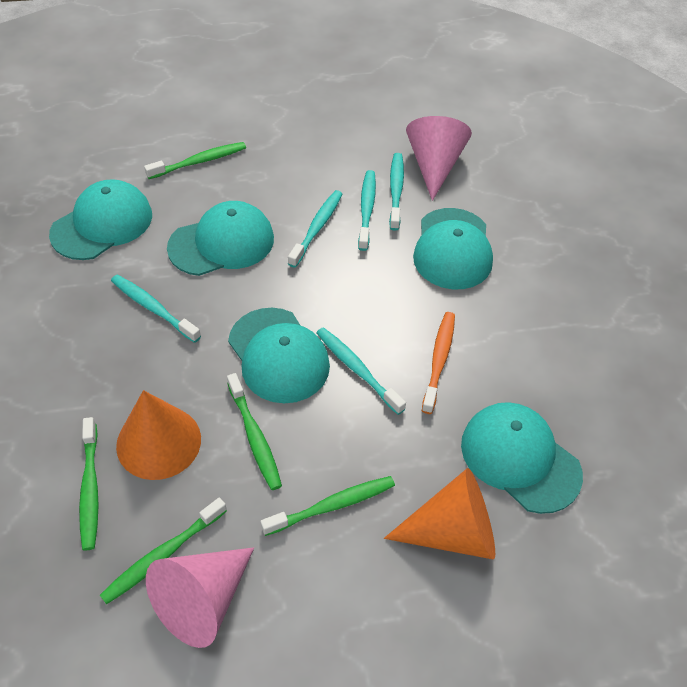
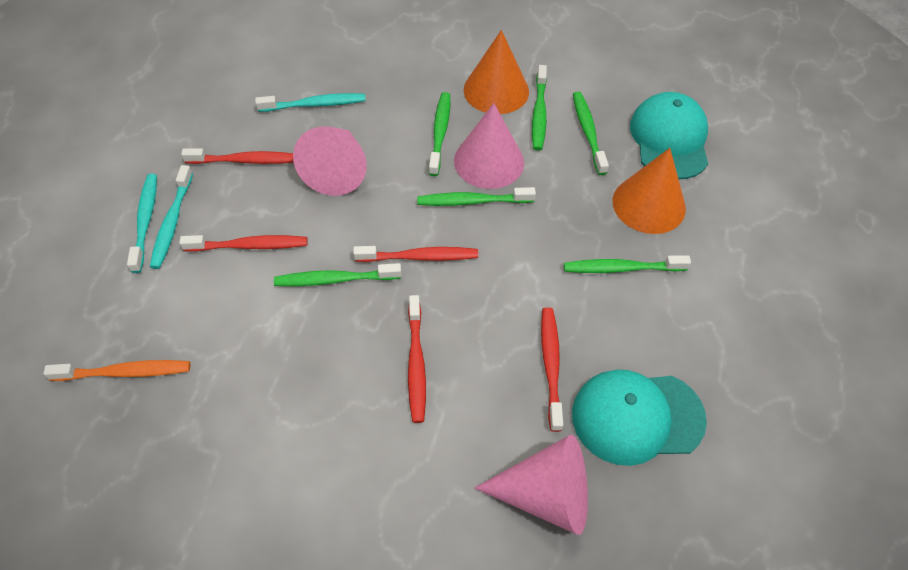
green toothbrush: [79,417,99,550] [100,498,227,604] [144,142,246,179] [227,373,282,490] [260,476,395,536] = 5 -> [274,263,401,286] [417,187,536,206] [429,92,450,176] [532,65,547,151] [564,255,691,273] [573,92,609,175] = 6
pink cone: [146,547,254,648] [406,116,472,201] = 2 -> [293,126,366,196] [454,103,524,189] [475,435,588,535] = 3
red toothbrush: none = 0 -> [179,235,308,252] [181,148,294,164] [353,246,478,262] [408,295,426,423] [541,307,563,432] = 5
turquoise cap: [49,179,152,260] [167,201,274,276] [228,308,330,403] [413,208,493,289] [461,402,583,514] = 5 -> [572,370,707,466] [630,92,708,179] = 2
turquoise toothbrush: [111,275,201,343] [288,190,342,268] [317,327,406,415] [358,170,376,251] [389,153,404,231] = 5 -> [127,174,157,273] [150,165,193,269] [255,93,366,112] = 3

